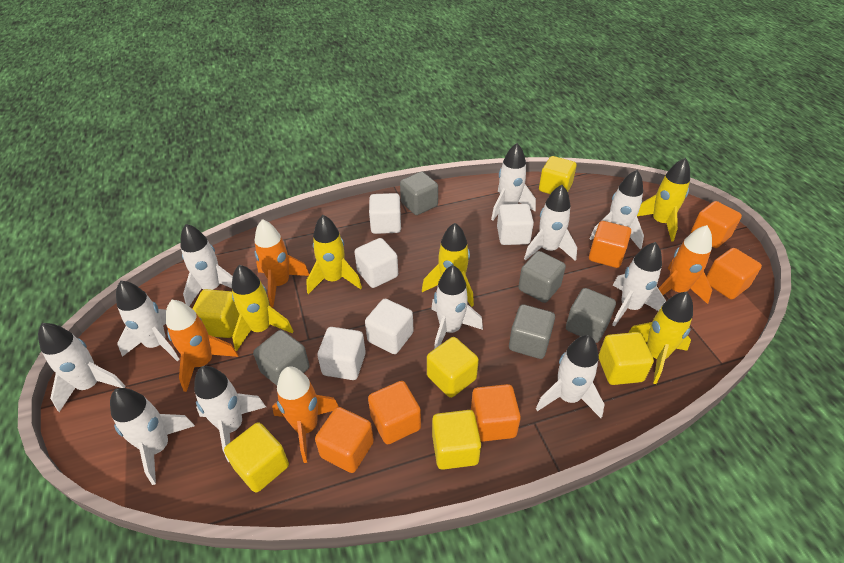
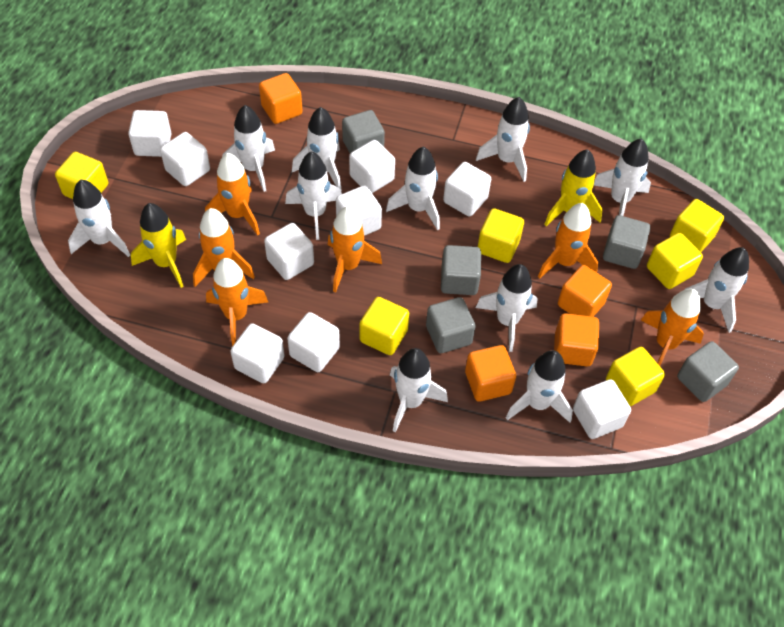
orange cube: [315,407,374,473] [368,381,421,444] [471,384,521,442] [589,221,631,268] [691,201,742,248] [706,248,762,299] = 6 -> [259,73,303,124] [465,345,516,402] [554,313,599,367] [558,265,612,317] = 4
orange rocket: [166,300,238,392] [254,219,309,307] [272,366,339,463] [658,225,712,304] = 4 -> [193,208,255,287] [205,153,260,235] [206,258,268,346] [328,206,382,292] [538,203,598,279] [641,288,704,366] = 6
white cube: [317,327,366,380] [355,238,398,288] [365,299,413,354] [369,193,401,234] [497,204,534,245] = 5 -> [128,110,172,157] [160,132,210,186] [230,323,285,383] [264,223,314,280] [287,312,340,372] [336,185,382,236] [349,140,395,193] [443,162,491,217] [573,379,631,439] = 9
yellow rocket: [232,265,293,351] [306,215,362,294] [422,223,474,307] [628,292,693,384] [637,158,690,242] = 5 -> [131,203,186,288] [544,149,603,226] = 2

